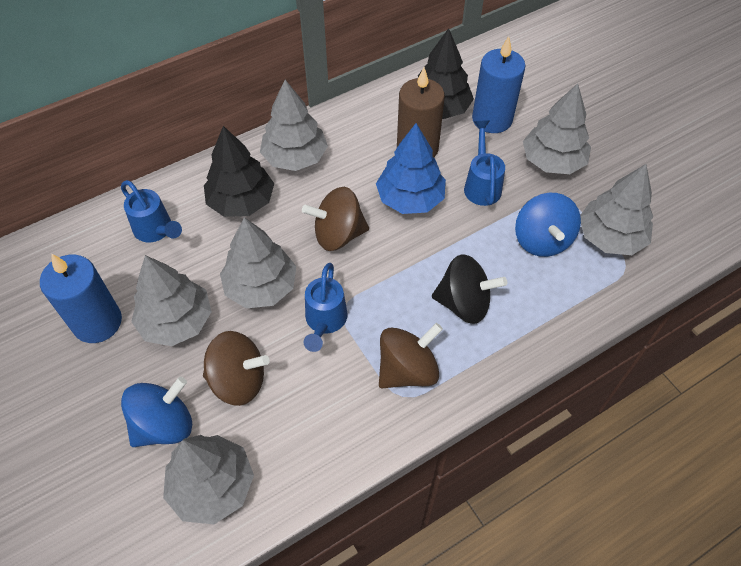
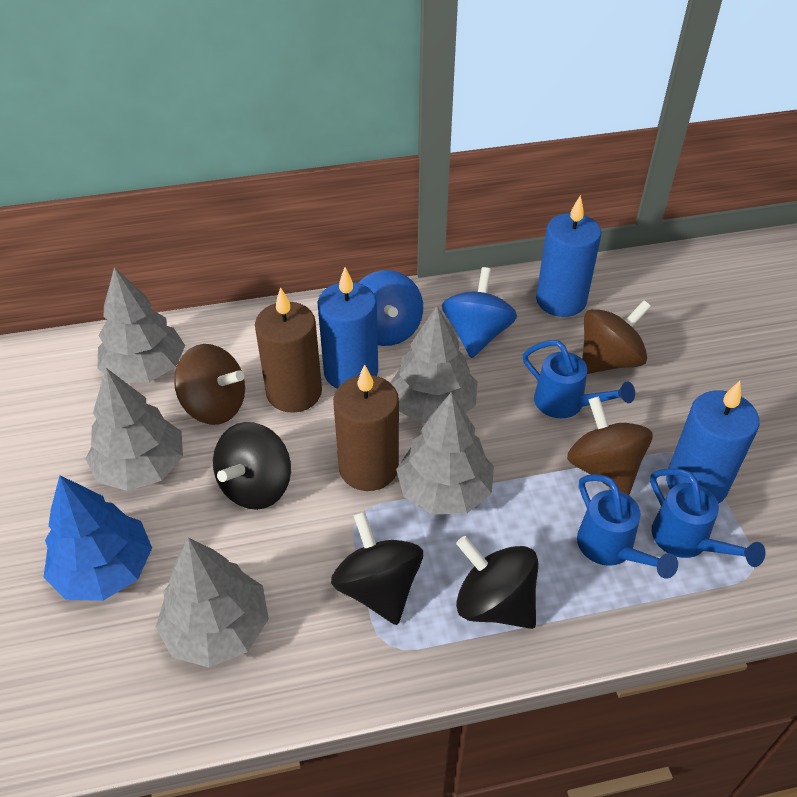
black spinning top: [432,254,507,324] = 1 -> [213,422,291,510] [331,511,423,625] [456,536,538,629] = 3
black tree: [204,126,274,217] [418,28,474,119] = 2 -> none = 0
blue candle: [40,253,122,343] [472,36,525,133] = 2 -> [317,267,378,389] [536,195,601,317] [666,381,760,504] = 3
brown candle: [397,67,445,157] = 1 -> [255,287,322,413] [333,364,399,491] = 2
grey tree: [131,255,212,346] [163,435,254,524] [220,217,296,308] [260,80,328,171] [523,83,591,174] [580,164,653,255] = 6 -> [86,368,183,491] [97,267,185,383] [156,538,269,668] [390,306,478,424] [396,392,494,515] = 5

